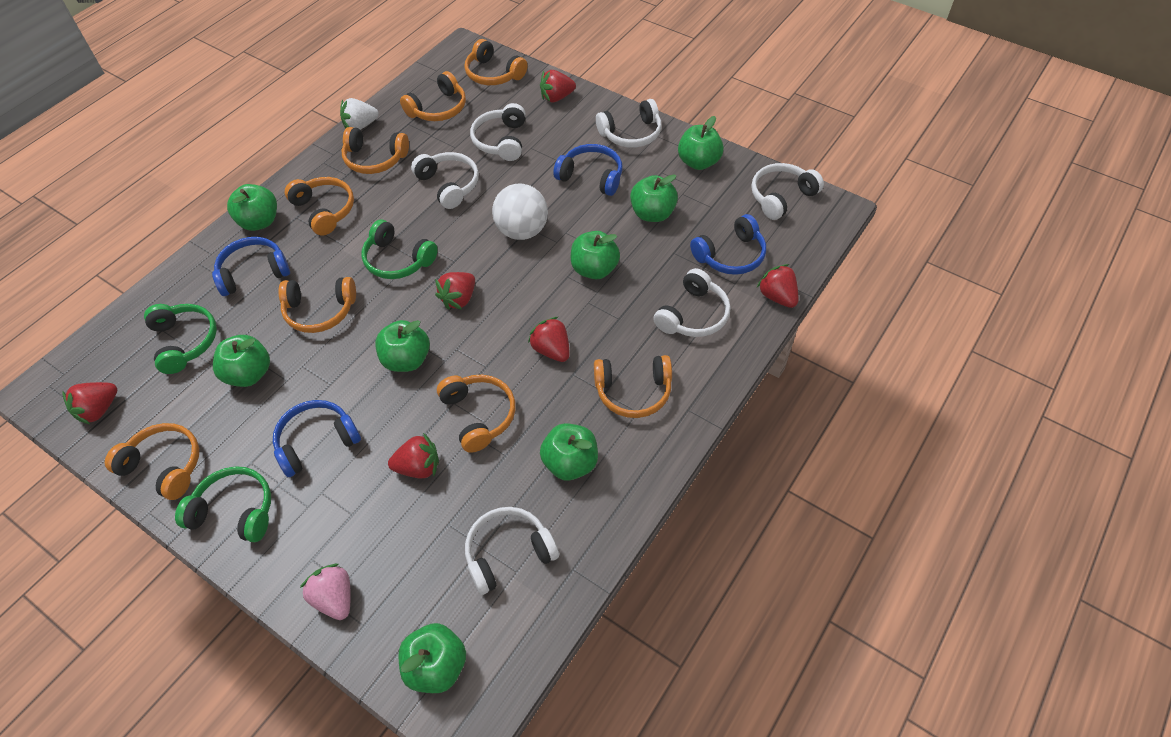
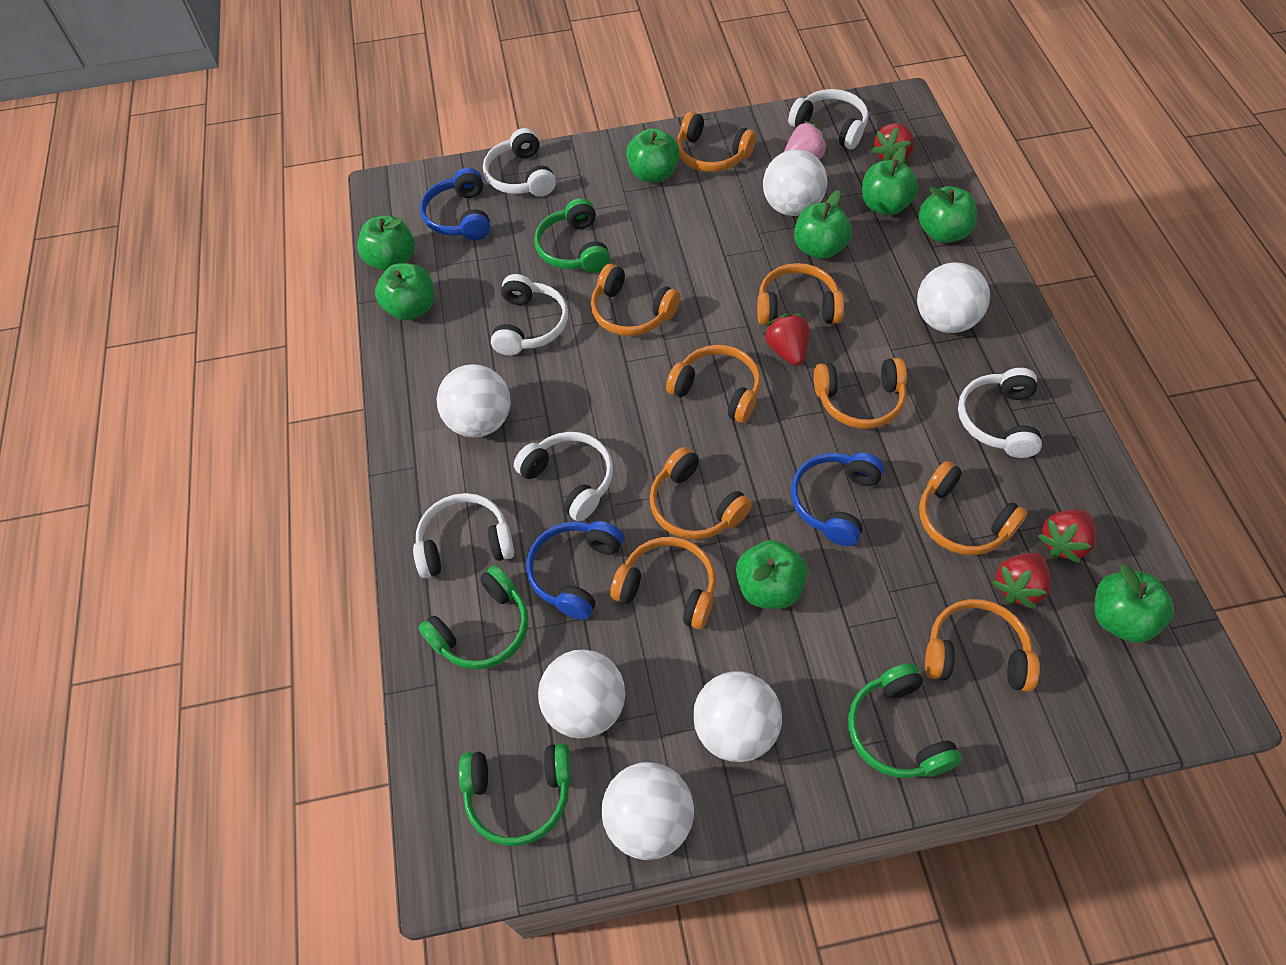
blue headphones: [212,237,290,296] [273,400,361,477] [553,144,622,196] [690,214,766,275] = 4 -> [420,168,491,240] [526,521,624,620] [791,452,884,546] = 3
green headphones: [144,304,217,374] [175,466,271,542] [362,219,438,279] = 3 -> [419,566,528,670] [459,743,571,846] [534,198,610,273] [848,663,962,778] = 4
orange headphones: [105,423,199,500] [278,277,356,333] [285,177,354,236] [341,127,409,174] [400,71,466,121] [437,375,516,453] [464,39,528,85] [594,355,672,418] = 8 -> [591,264,680,336] [610,537,716,629] [649,447,752,540] [666,345,761,423] [677,111,756,172] [757,263,844,325] [814,358,907,429] [919,461,1028,555] [925,599,1040,692] = 9
red strawberry: [62,382,117,425] [388,433,439,478] [435,272,475,310] [528,317,570,362] [540,70,576,102] [757,264,798,308] = 6 -> [763,313,809,366] [872,123,914,162] [992,553,1051,609] [1038,509,1096,563] = 4
white ball: [492,184,548,240] = 1 -> [437,364,511,437] [538,649,625,738] [601,762,694,860] [693,671,782,762] [763,149,827,216] [917,262,990,333] = 6
white strawberry: [340,98,379,130] = 1 -> none = 0

